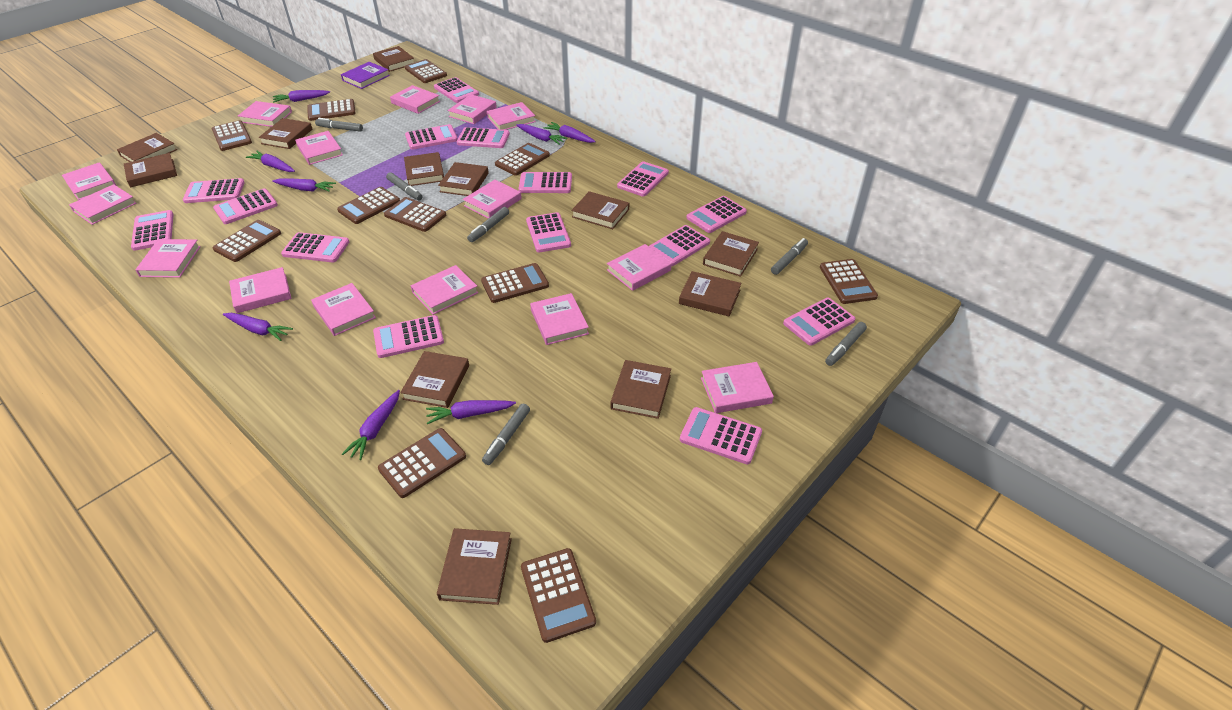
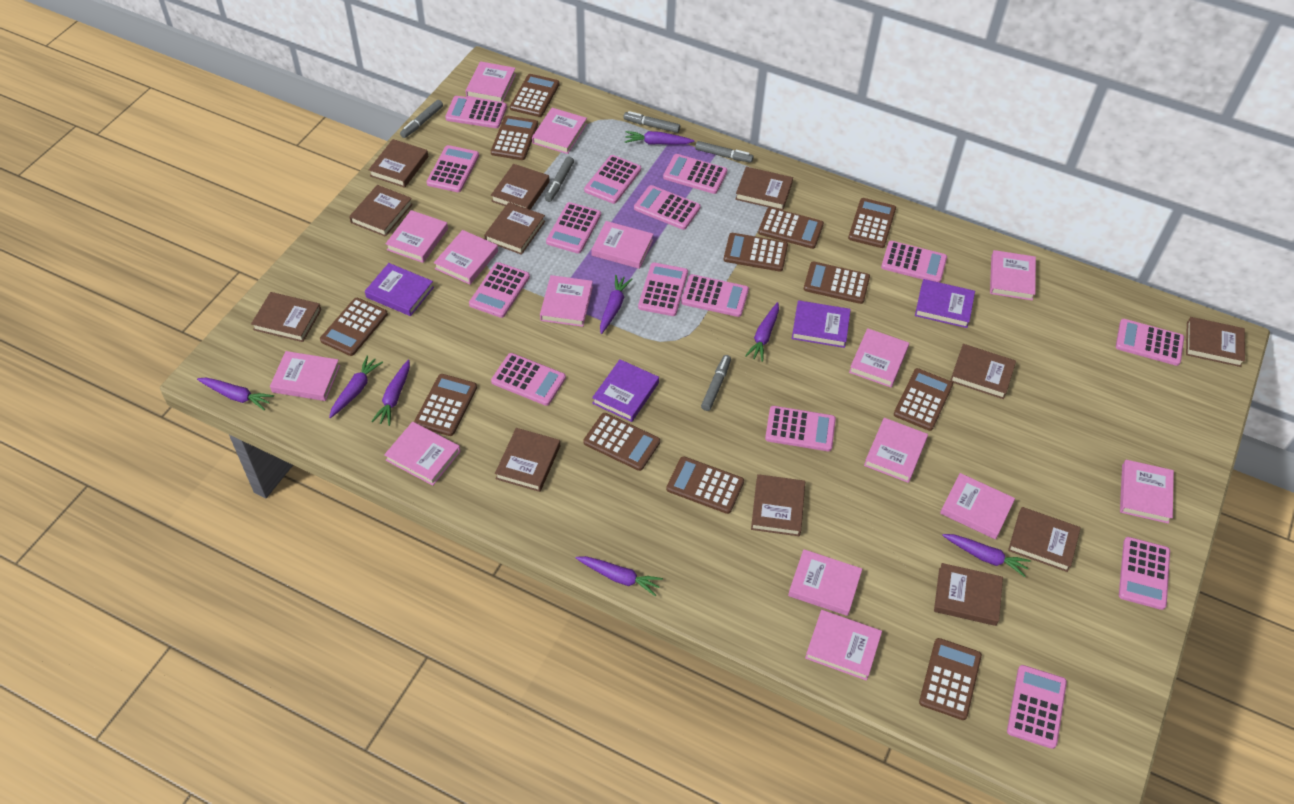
brown calculator: [212,120,252,151] [213,220,281,262] [307,99,356,121] [337,187,400,224] [378,428,466,498] [384,197,446,232] [405,59,447,83] [481,263,549,303] [495,143,550,175] [521,548,596,643] [820,259,878,304] = 11 -> [320,298,388,356] [414,374,477,436] [491,115,538,160] [510,74,560,117] [583,413,660,471] [666,456,744,514] [724,233,788,272] [758,207,824,249] [804,261,870,304] [848,198,896,248] [894,368,953,431] [919,638,982,720] = 12
grey marker: [315,118,363,132] [386,172,423,200] [467,207,509,242] [482,404,530,465] [771,238,808,275] [825,322,867,366] = 6 -> [400,100,443,138] [545,156,574,202] [623,111,680,133] [695,141,754,163] [701,355,731,411] = 5
purple book: [341,62,390,89] = 1 -> [365,263,434,316] [592,359,659,422] [792,300,851,348] [915,279,975,328] = 4

